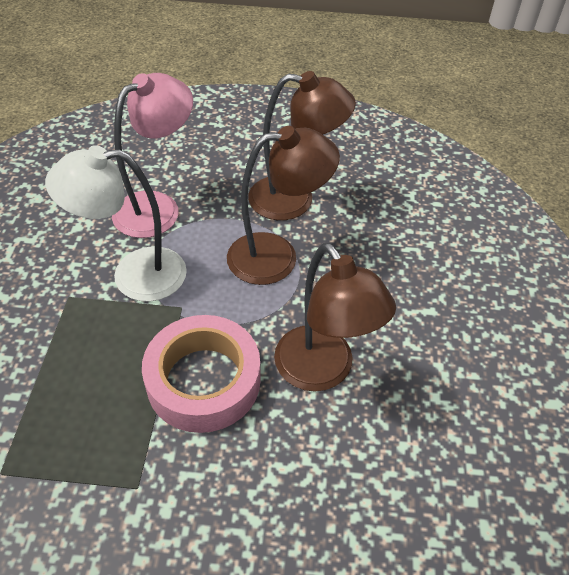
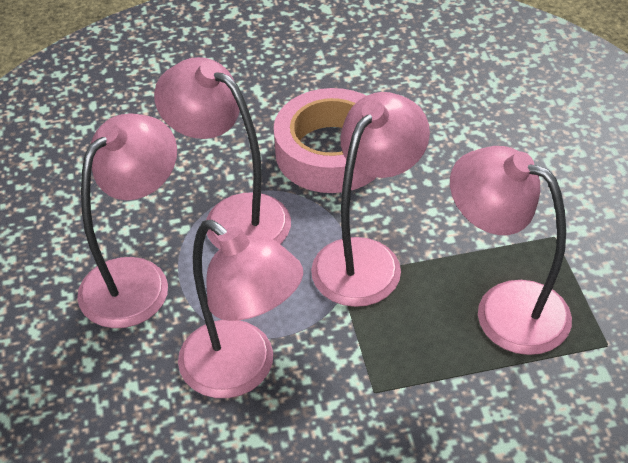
brown lamp: [227,126,340,285] [248,71,356,220] [274,243,396,391] = 3 -> none = 0
pink lamp: [112,73,193,238] = 1 -> [77,113,177,328] [154,57,291,250] [178,220,303,398] [311,92,430,307] [450,146,572,355] = 5
white lamp: [45,145,187,301] = 1 -> none = 0

